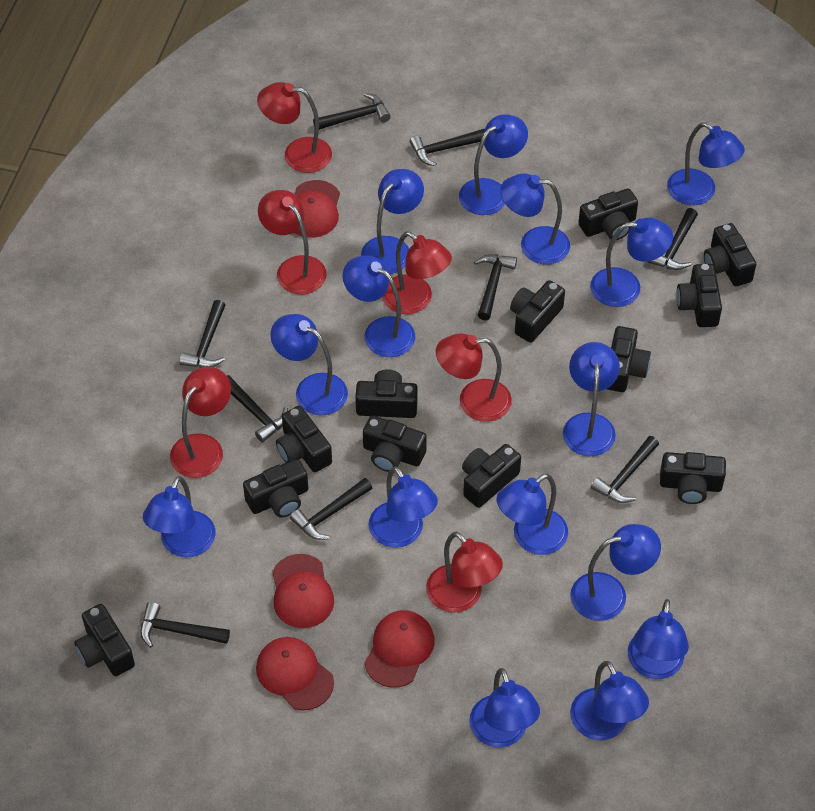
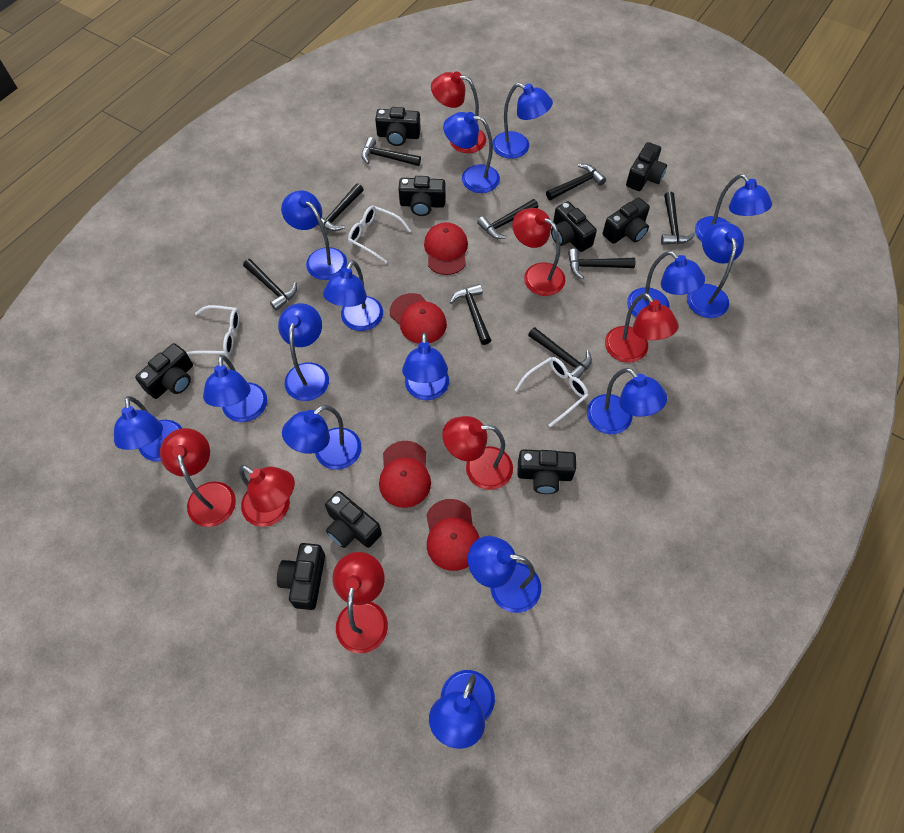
black camera: [74,604,135,676] [243,459,308,517] [276,406,332,472] [355,369,418,418] [363,415,427,472] [462,444,521,508] [510,280,565,343] [578,188,638,240] [607,326,651,392] [660,452,726,504] [676,264,722,327] [704,223,756,286] = 12 -> [135,343,193,399] [277,543,325,610] [325,491,382,548] [375,107,421,146] [398,176,446,216] [517,449,576,494] [551,201,597,252] [603,197,650,244] [626,142,667,191] = 9
red lamp: [170,367,231,478] [257,82,332,173] [258,190,327,295] [382,231,452,314] [426,532,503,613] [436,333,512,422] = 6 -> [160,428,236,527] [239,465,295,527] [333,552,388,653] [431,72,486,153] [442,416,513,490] [512,208,565,296] [605,293,679,363] = 7
white glasses: none = 0 -> [186,305,240,356] [348,206,411,263] [515,357,589,427] = 3

